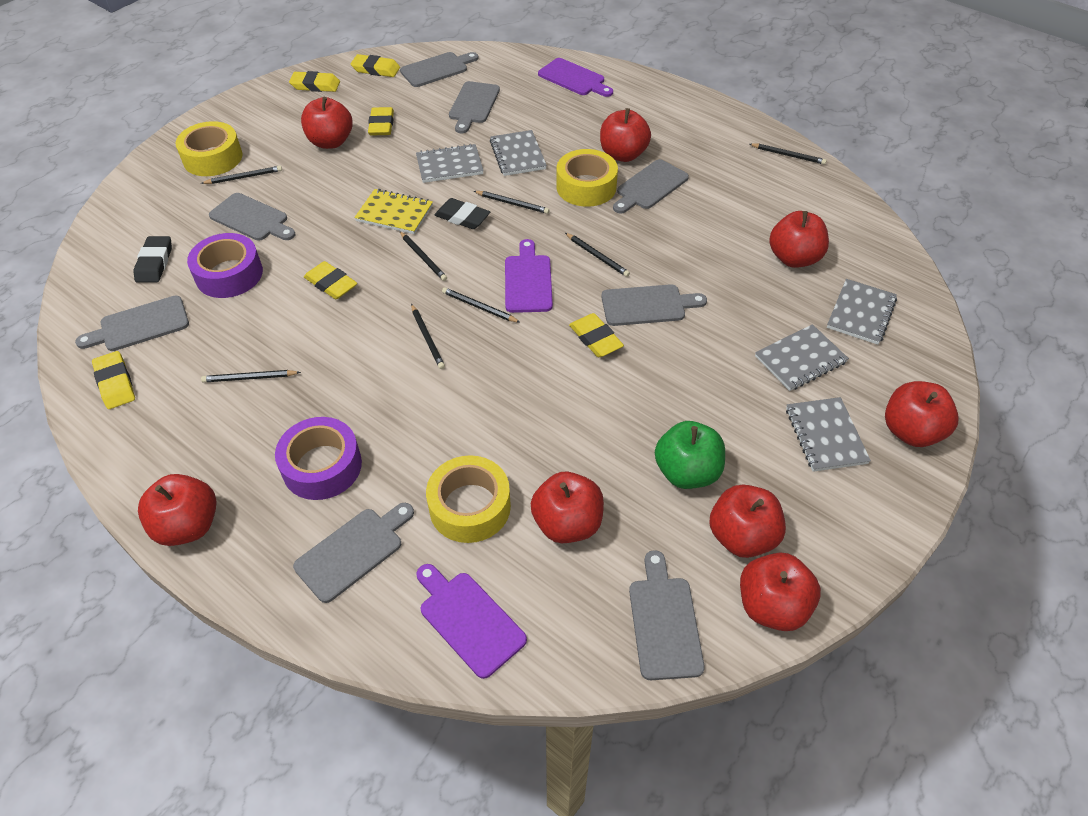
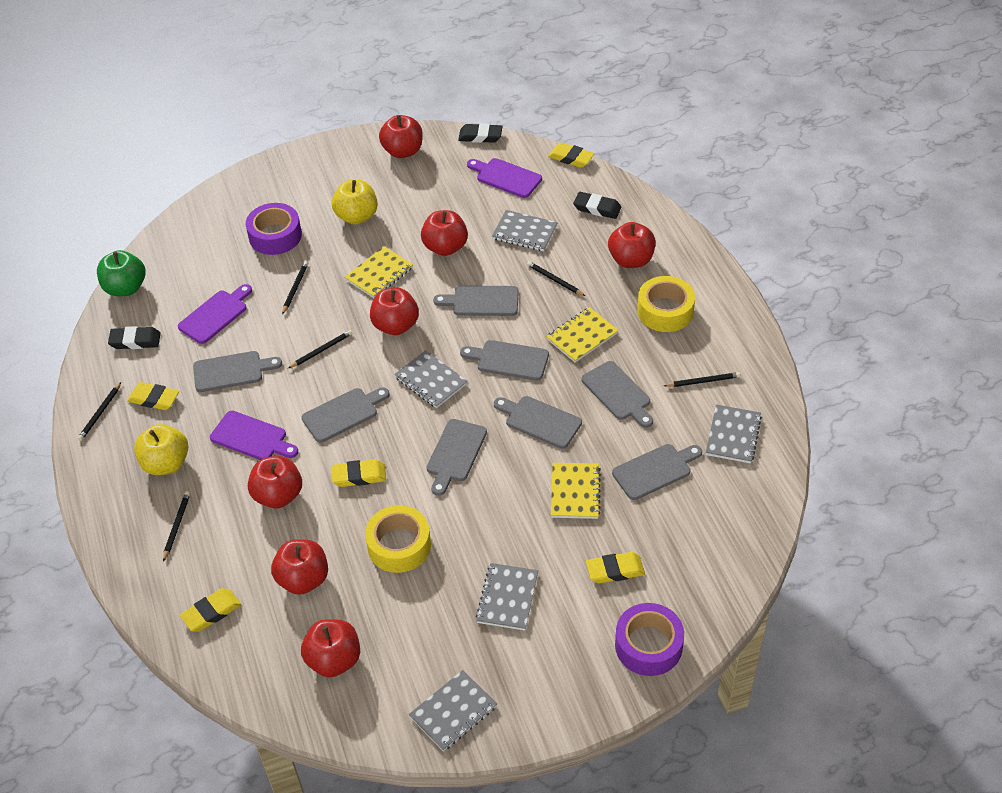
black eraser: [133,236,172,282] [435,198,490,229] = 2 -> [108,326,161,349] [458,123,502,143] [573,192,621,219] = 3
black pencil: [201,166,282,184] [201,370,301,382] [400,232,447,281] [411,304,445,369] [442,287,521,323] [474,191,549,214] [565,233,630,277] [750,143,827,165] = 8 -> [78,382,121,441] [163,491,190,562] [282,261,308,315] [288,330,353,368] [527,261,585,296] [664,372,741,387] = 6
red apple: [138,474,217,546] [301,97,353,149] [531,472,604,543] [600,108,651,162] [709,485,786,558] [740,552,821,631] [769,211,829,268] [885,381,959,447] = 8 -> [248,456,302,509] [271,540,328,595] [301,619,360,678] [370,288,419,335] [379,115,423,158] [421,210,468,256] [608,222,656,268] = 7
yellow apple: none = 0 -> [134,424,188,475] [332,180,378,224] = 2
yellow eraser: [92,351,135,409] [289,71,340,92] [304,261,357,299] [351,54,400,77] [368,107,394,136] [569,313,624,357] = 6 -> [127,382,179,410] [180,588,241,632] [331,459,386,487] [548,142,595,168] [586,552,645,583] = 5
yellow notebook: [354,189,433,234] = 1 -> [345,246,413,298] [546,307,619,363] [551,463,601,519] = 3
yellow tape: [176,121,243,176] [426,455,511,543] [556,149,618,207] = 3 -> [365,505,431,573] [637,276,695,332] = 2

